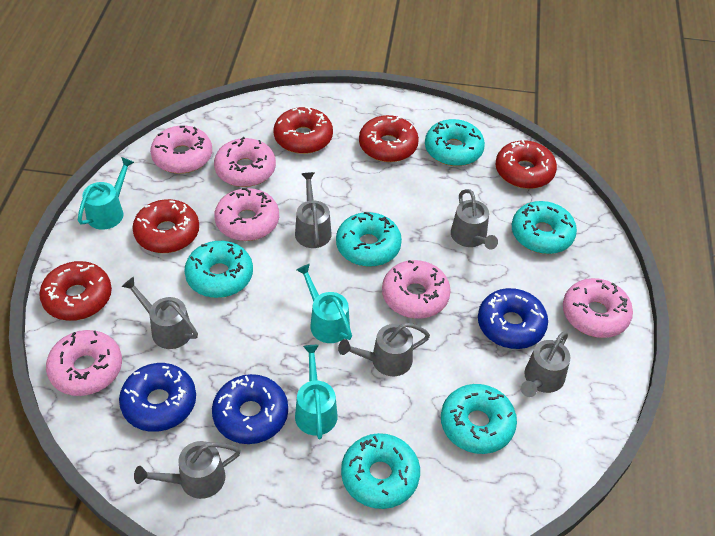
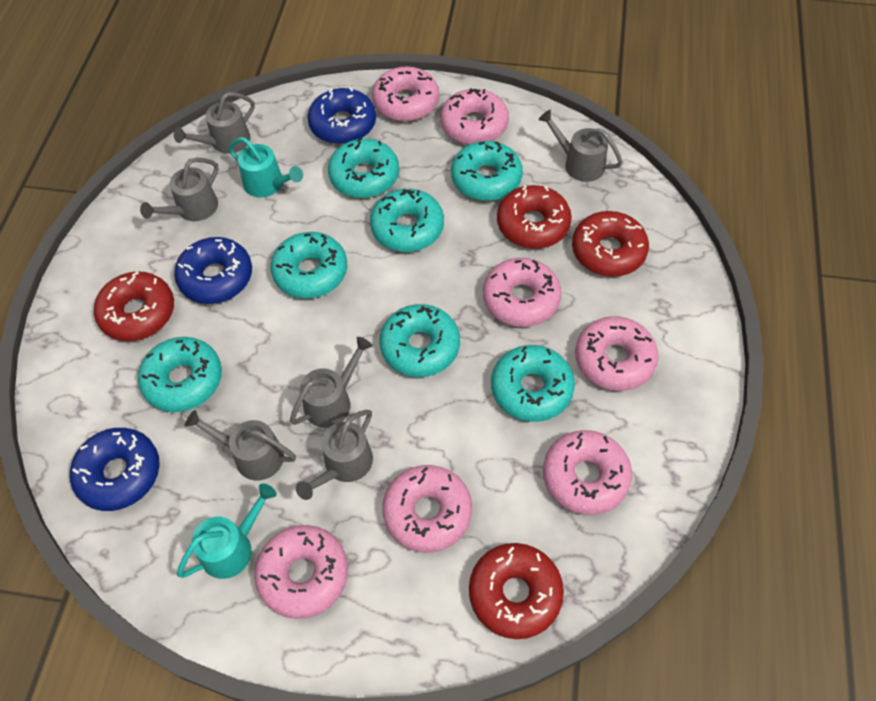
pink donut: [46,330,122,396] [150,125,212,174] [214,137,276,187] [214,188,279,241] [382,260,451,319] [563,278,633,338] = 6 -> [254,525,348,619] [372,66,439,121] [382,465,472,553] [440,88,509,145] [483,258,561,327] [543,430,632,515] [575,316,658,391] = 7
red donut: [39,261,112,321] [133,199,199,253] [274,107,333,154] [359,115,419,162] [496,140,557,189] = 5 -> [94,271,174,341] [469,543,564,639] [497,185,572,249] [572,211,649,277] = 4
turquoise donut: [184,241,253,298] [336,212,402,267] [341,433,420,509] [425,119,485,166] [441,384,517,454] [512,201,577,254] = 6 -> [138,337,222,412] [271,232,347,299] [328,137,399,198] [370,189,444,252] [379,304,460,377] [451,141,523,201] [491,345,575,422] = 7
turquoise watering can: [78,157,134,230] [295,345,337,439] [296,264,352,343] = 3 -> [177,483,277,579] [229,137,303,197] = 2

